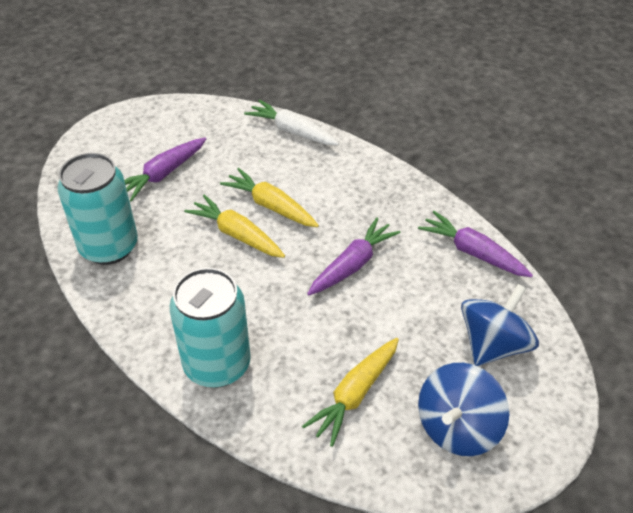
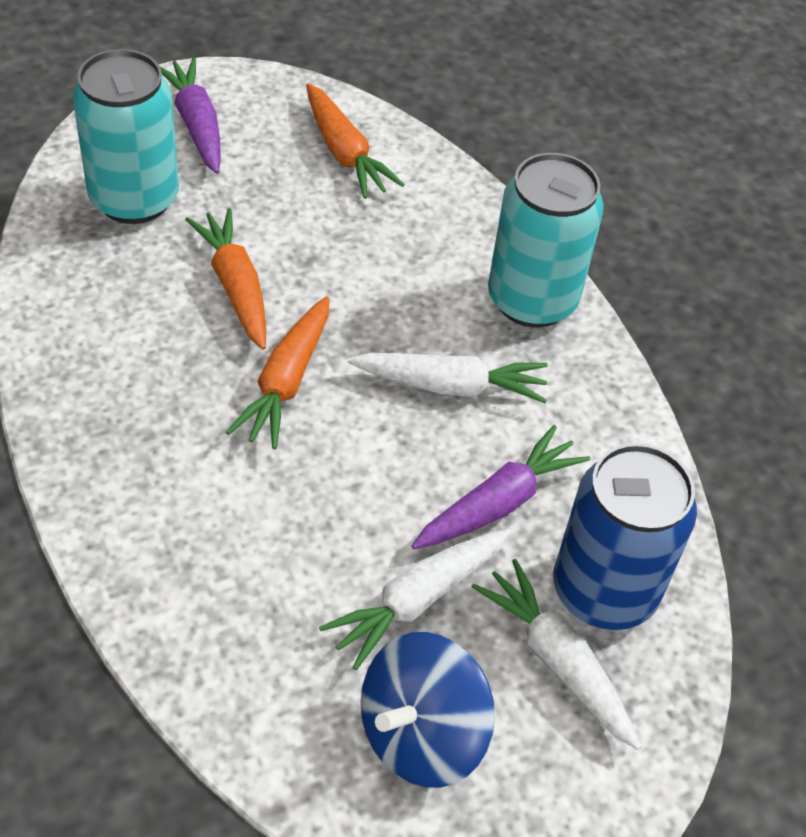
blue can: none = 0 -> [553,443,697,630] = 1
blue spinning top: [418,363,509,456] [461,284,539,366] = 2 -> [360,632,495,788] = 1
orange carrot: none = 0 -> [185,208,266,350] [226,296,329,449] [306,83,405,199] = 3
purple carrot: [124,138,206,202] [307,218,401,295] [418,211,533,277] = 3 -> [160,57,221,174] [412,425,590,549] = 2
white carrot: [244,100,339,145] = 1 -> [319,529,511,670] [348,353,548,404] [472,559,641,750] = 3
yellow carrot: [184,194,285,258] [220,168,319,227] [302,338,399,447] = 3 -> none = 0

